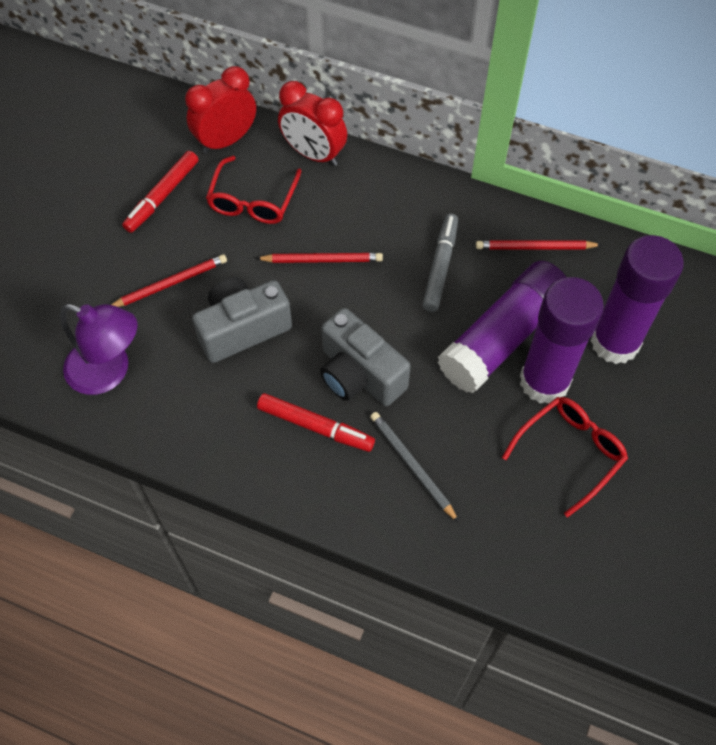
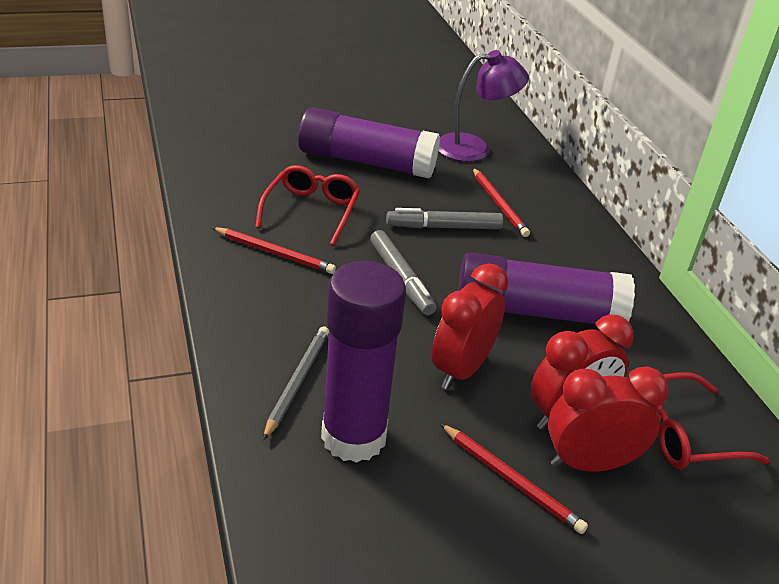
grey camera: [192,277,292,363] [320,308,411,406] = 2 -> none = 0
grey marker: [422,214,458,312] = 1 -> [370,230,436,316] [386,208,503,229] = 2
red clock: [185,66,256,154] [278,81,347,166] = 2 -> [432,263,509,390] [530,315,634,430] [548,366,668,472] = 3
red marker: [122,151,199,233] [257,393,375,452] = 2 -> none = 0

